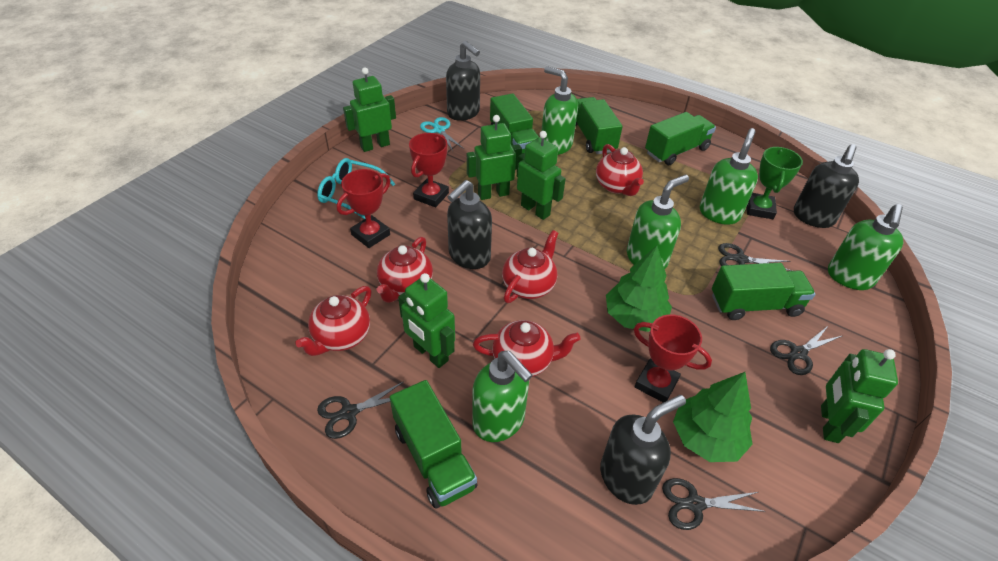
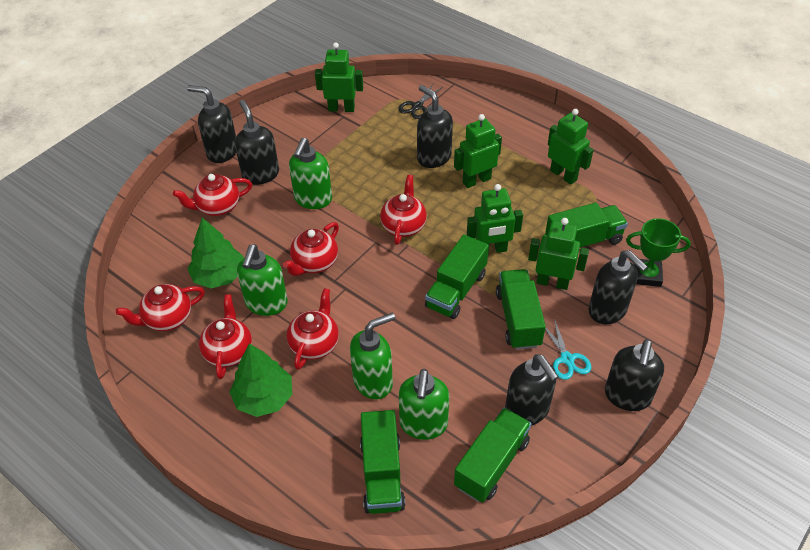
black scissors: [317,382,403,439] [662,478,766,530] [718,243,792,271] [770,325,842,375] = 4 -> [398,84,442,119] = 1
black soap dispenser: [446,41,480,121] [447,180,492,269] [600,395,686,505] [794,144,859,228] = 4 -> [187,85,236,163] [235,100,279,185] [417,85,453,168] [505,354,559,426] [589,250,648,324] [605,339,664,411] = 6
green soap dispenser: [472,351,533,442] [542,66,578,155] [627,175,689,269] [700,128,758,225] [828,204,904,290] = 5 -> [237,244,288,316] [289,138,332,209] [350,312,395,399] [399,369,449,440] = 4
red teapot: [296,286,371,356] [377,237,433,303] [473,320,580,377] [502,230,558,303] [596,144,644,196] = 5 -> [116,284,205,331] [173,174,252,216] [199,295,252,379] [283,222,339,276] [287,288,339,370] [380,175,427,245] = 6
red trophy: [337,169,390,248] [409,133,449,207] [634,314,712,403] = 3 -> none = 0
turquoise glasses: [317,158,395,219] = 1 -> none = 0

